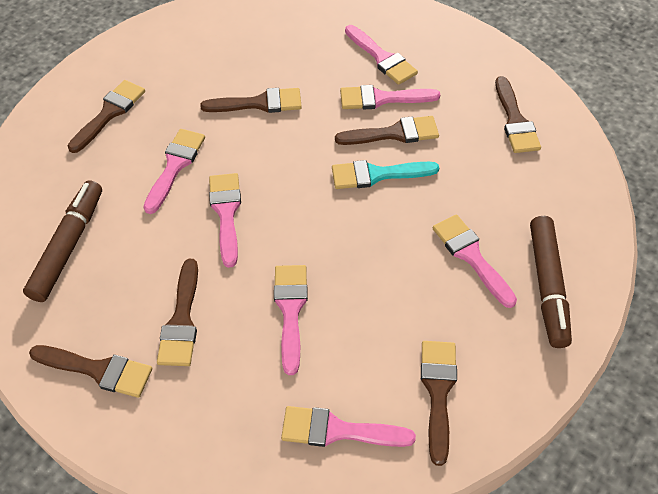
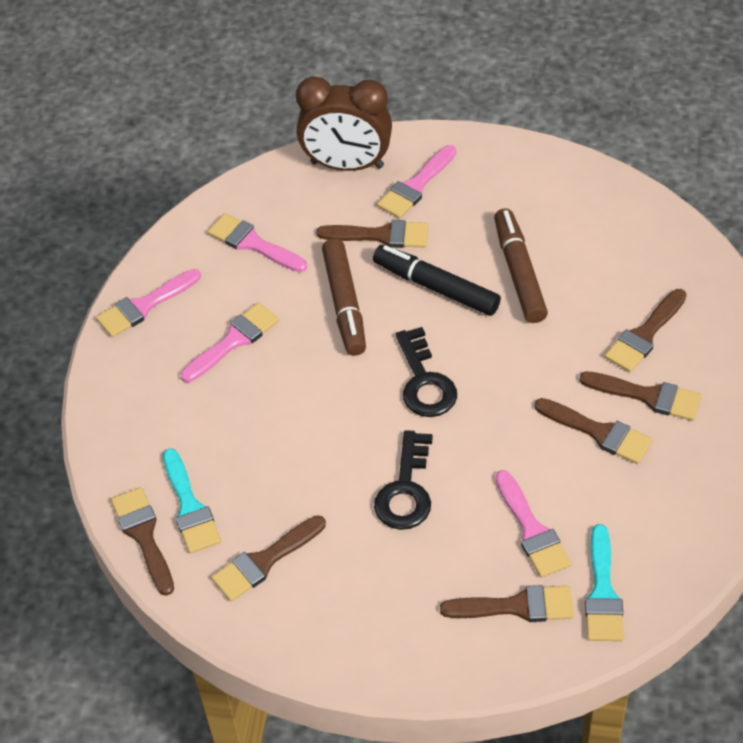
black key: none = 0 -> [374,430,433,530] [396,327,457,417] = 2
black marker: none = 0 -> [373,245,501,316] = 1
brown clock: none = 0 -> [296,76,392,171] = 1
pink brush: [143,129,205,214] [209,173,241,268] [274,265,308,375] [281,406,416,447] [340,85,440,109] [345,25,418,85] [433,214,517,308] = 7 -> [96,269,201,337] [181,302,279,382] [208,213,307,272] [377,145,456,218] [495,470,571,578] = 5
turquoise brush: [332,160,439,189] = 1 -> [163,448,221,553] [585,524,624,641] = 2

